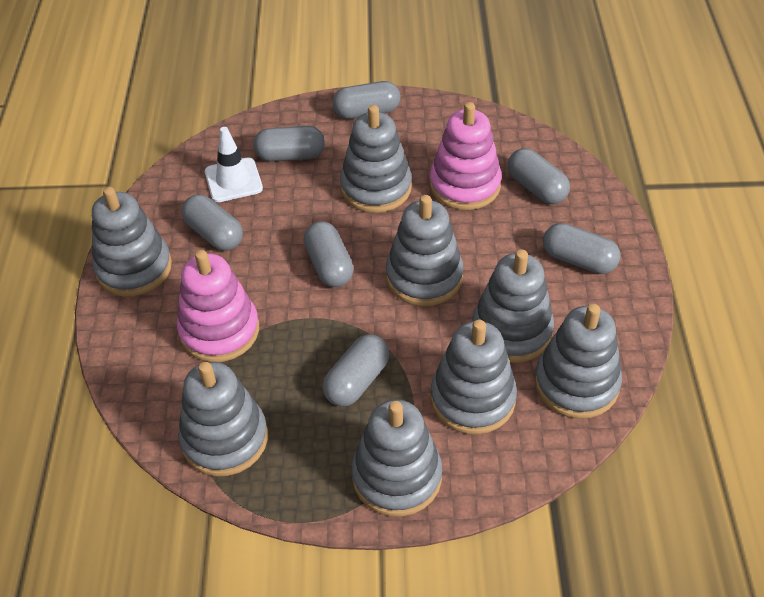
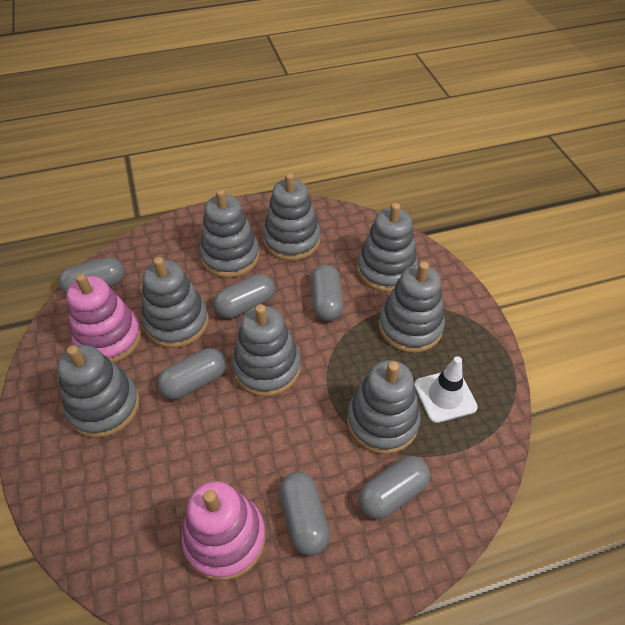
grey capsule: [181,194,243,251] [253,126,325,162] [304,221,354,287] [322,334,389,406] [333,81,401,119] [508,148,570,204] [543,223,620,274] = 7 -> [59,257,124,294] [157,348,226,399] [214,274,275,318] [279,472,330,556] [311,264,344,321] [358,456,430,519] = 6

